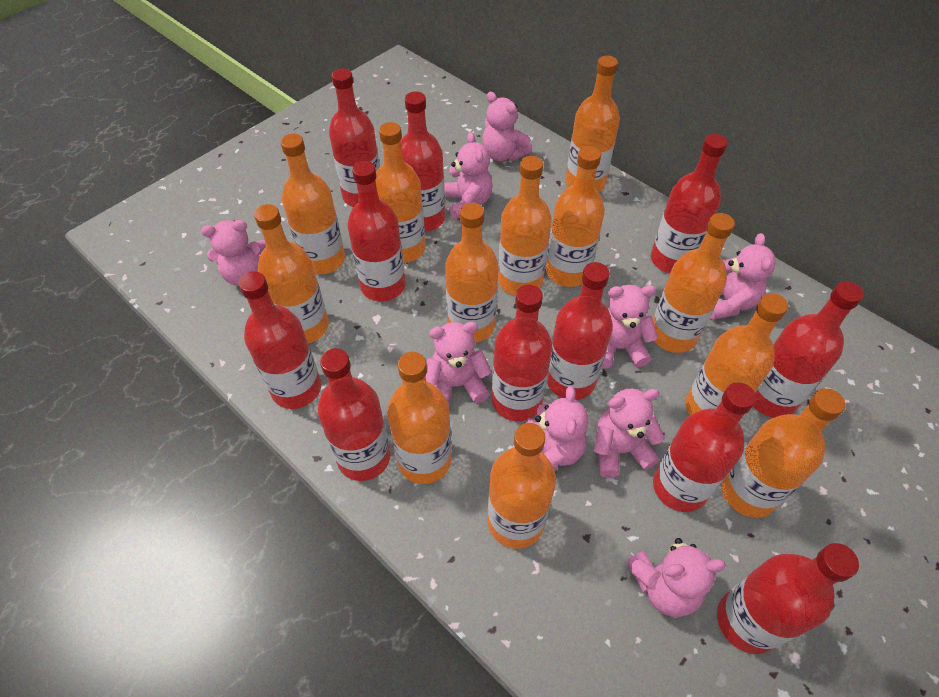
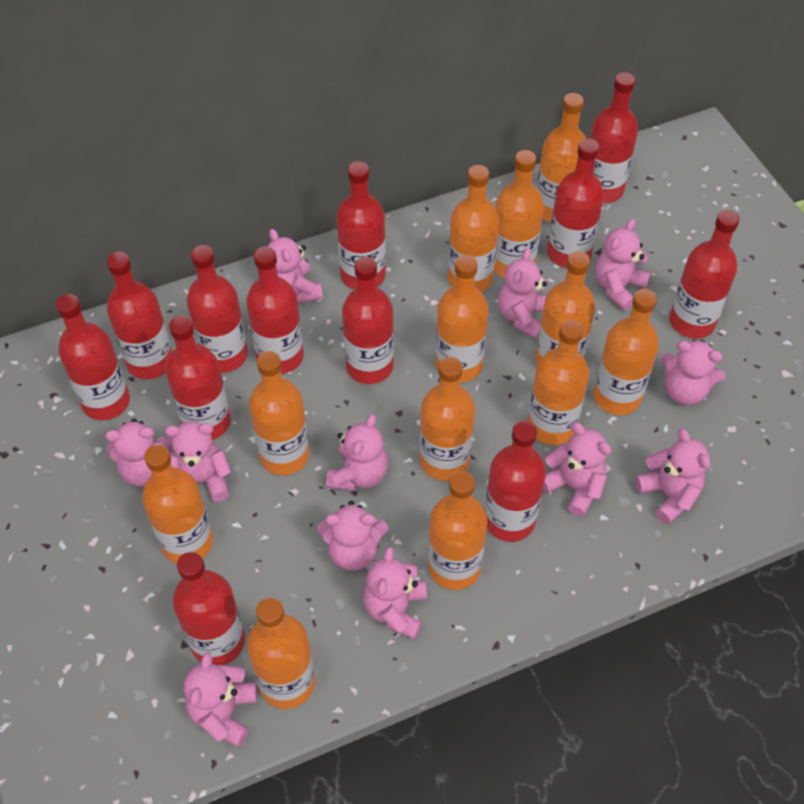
pink teddy bear: [201,220,266,286] [426,322,492,405] [444,132,493,220] [482,92,532,161] [526,386,588,471] [594,388,665,478] [602,285,658,369] [627,538,726,617] [710,233,776,320] = 9 -> [105,419,173,487] [165,421,231,502] [183,652,257,747] [267,229,323,303] [317,501,388,571] [326,414,388,491] [363,547,427,639] [498,248,547,339] [543,422,611,517] [595,219,651,310] [635,429,710,524] [661,339,725,405] = 12
red bottle: [239,271,321,409] [318,348,391,481] [329,68,380,207] [347,161,406,302] [401,91,445,232] [492,284,553,421] [547,262,613,400] [651,134,728,274] [653,382,756,512] [717,543,859,654] [753,281,864,418] = 11 -> [56,294,130,420] [107,252,172,379] [166,316,231,440] [173,552,245,665] [187,245,248,373] [246,246,304,374] [336,161,386,289] [342,257,394,384] [485,420,546,542] [547,139,604,268] [590,72,638,203] [669,210,739,339] = 12

